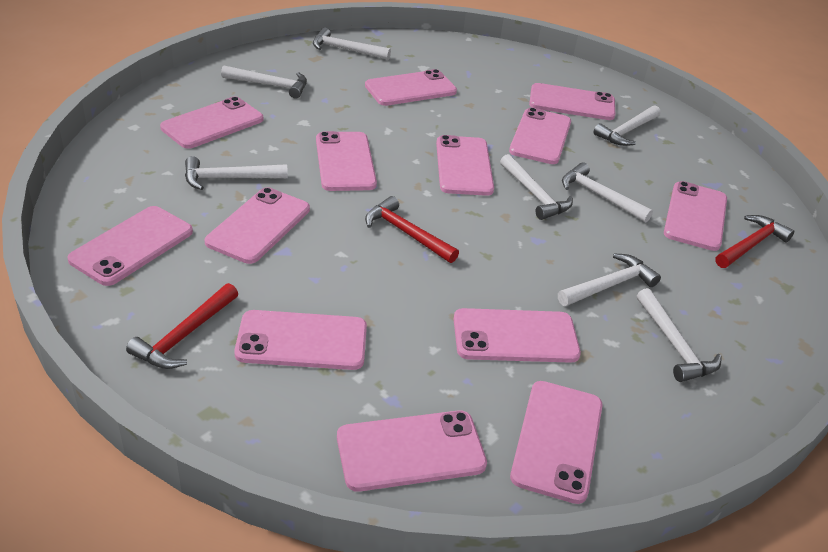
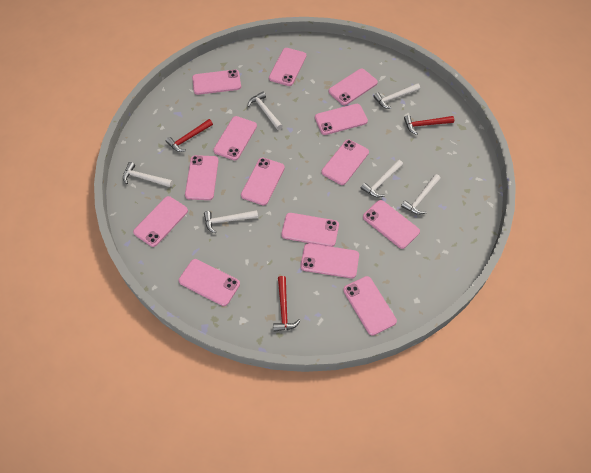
pink phone: [67,206,193,286] [160,97,263,149] [205,187,310,264] [234,310,367,370] [316,131,377,191] [337,410,487,492] [365,69,457,106] [436,135,494,196] [454,308,581,363] [509,108,571,164] [510,381,602,504] [529,83,615,120] [664,181,727,251] = 13 -> [133,196,188,247] [179,259,240,306] [185,155,218,200] [192,70,241,95] [213,116,257,160] [241,158,285,206] [269,48,306,86] [282,213,339,247] [301,243,359,278] [315,104,368,135] [322,139,369,185] [329,69,378,105] [343,276,397,336] [363,200,420,249] = 14
white hammer: [185,156,288,190] [221,66,307,99] [313,28,391,60] [500,154,573,220] [558,254,661,306] [562,162,653,222] [593,105,661,146] [637,288,722,382] = 8 -> [123,162,173,187] [204,210,258,233] [248,92,282,130] [361,160,403,198] [373,83,420,109] [401,174,441,215] = 6

